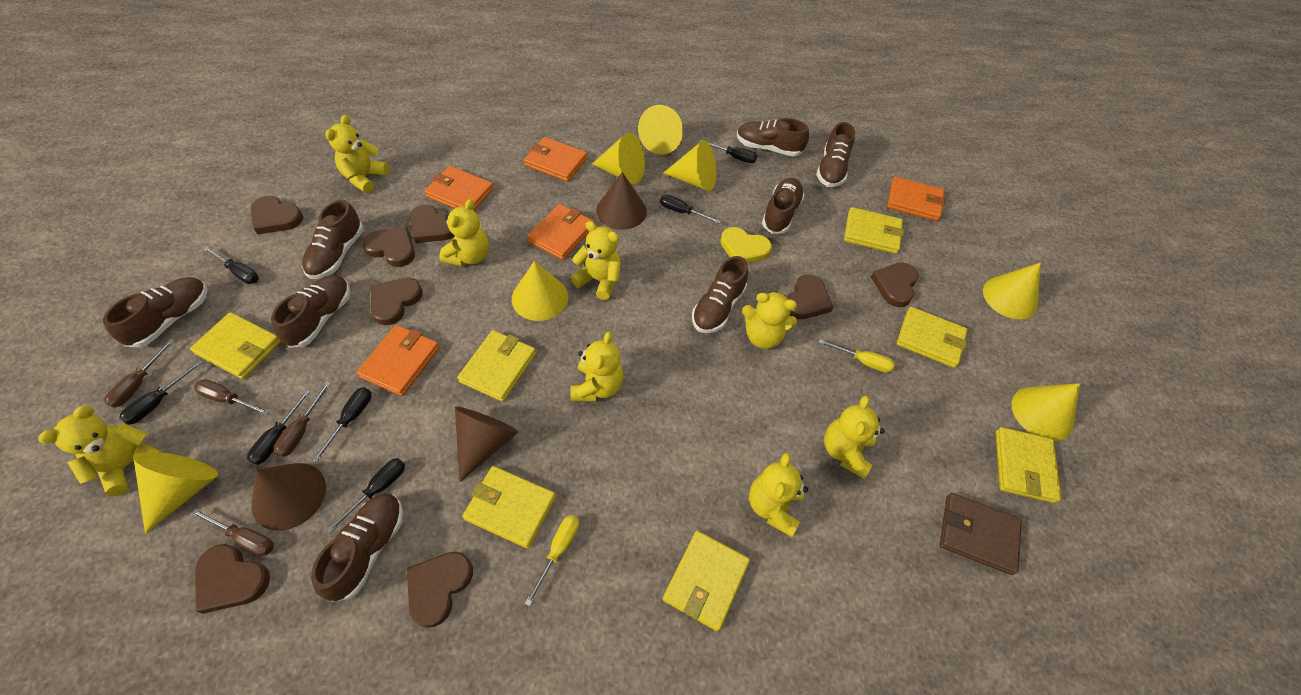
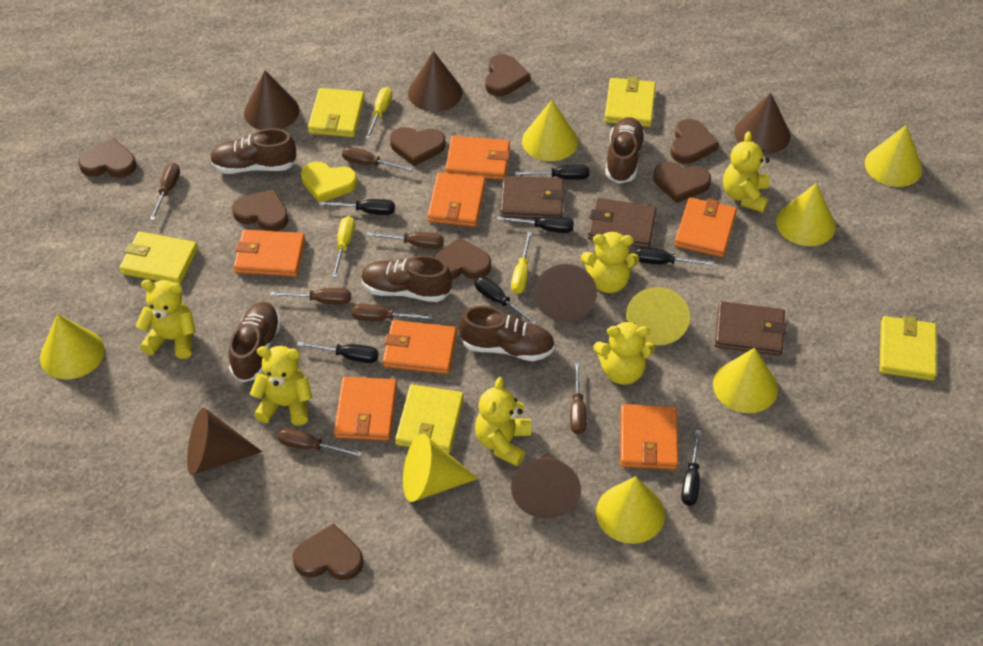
brown cone: [251,463,326,530] [455,407,519,482] [596,172,647,230] = 3 -> [187,408,262,475] [244,70,299,130] [408,51,462,112] [511,454,581,519] [534,264,597,322] [734,93,791,154] = 6
brown screwdriver: [104,339,175,408] [191,509,274,556] [194,379,270,416] [273,381,331,457] = 4 -> [150,163,180,220] [270,288,351,305] [278,428,362,457] [342,147,413,171] [352,304,433,321] [366,232,444,249] [570,363,587,435] = 7
brown shoe: [103,277,208,347] [271,275,350,348] [302,200,364,279] [311,494,403,602] [692,256,748,333] [737,118,809,157] [762,178,805,234] [816,122,855,187] = 8 -> [210,128,297,174] [229,302,281,382] [361,255,452,302] [459,306,555,361] [605,117,646,184] = 5
brown wallet: [940,493,1022,575] = 1 -> [500,176,565,219] [588,198,657,247] [715,301,787,356] = 3
orange wallet: [357,325,440,396] [424,166,494,210] [524,137,588,182] [527,204,594,260] [887,176,946,221] = 5 -> [233,229,305,277] [334,377,397,441] [383,320,457,374] [427,172,485,227] [445,136,510,180] [620,404,678,470] [674,197,737,257] = 7
yellow cone: [134,452,218,534] [512,261,568,321] [592,133,645,184] [638,105,683,155] [663,140,716,191] [983,263,1041,319] [1012,383,1080,441] = 7 -> [40,314,104,379] [403,433,478,502] [522,100,578,161] [596,476,665,544] [626,287,690,345] [713,347,778,413] [776,183,836,246] [865,125,923,187] = 8
yellow screwdriver: [525,515,579,606] [819,339,895,373] = 2 -> [332,216,355,278] [366,87,392,139] [511,232,532,294] = 3
yellow teddy bear: [39,405,164,497] [325,115,389,193] [439,199,489,266] [571,221,621,300] [571,331,624,401] [742,291,797,349] [749,452,808,537] [824,395,885,479] = 8 -> [136,280,196,359] [250,346,313,426] [475,377,531,467] [581,231,639,293] [593,321,655,385] [723,131,770,212] = 6
yellow wallet: [190,312,281,379] [457,330,536,402] [463,466,556,549] [663,531,750,631] [844,207,904,254] [896,307,968,368] [995,427,1061,503] = 7 -> [119,231,198,284] [308,88,365,137] [395,384,464,453] [604,77,656,127] [879,316,937,381] = 5

